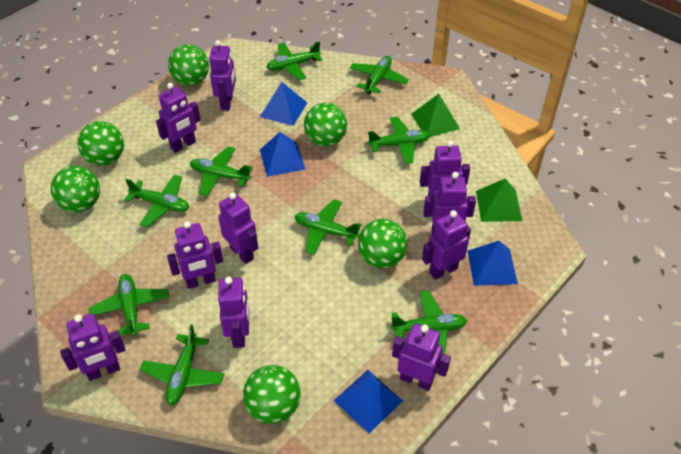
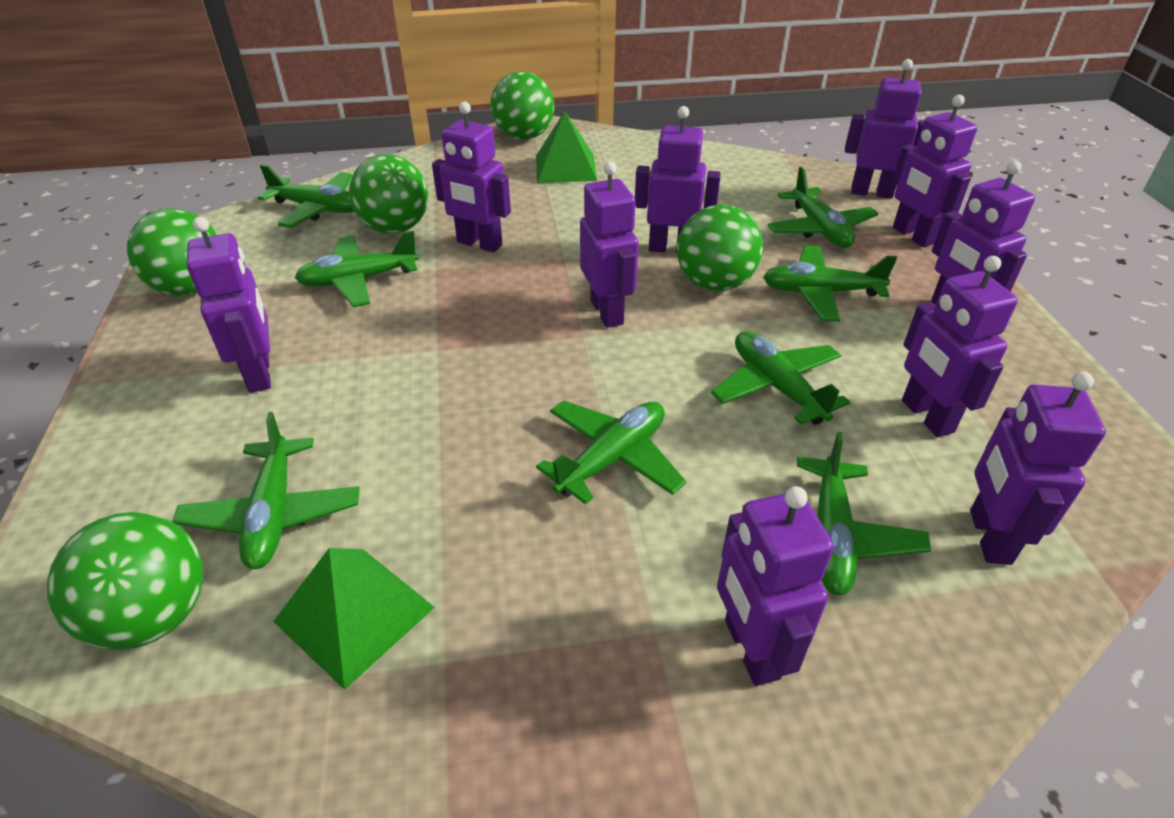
blue pyramid: [260,82,307,126] [260,132,305,177] [334,370,403,433] [468,241,518,286] = 4 -> none = 0
green ball: [51,166,100,213] [78,121,124,166] [168,44,209,86] [243,365,300,424] [304,103,347,147] [358,219,408,268] = 6 -> [47,512,203,650] [127,208,218,296] [349,154,428,234] [490,71,554,140] [677,204,763,291] = 5
green plane: [88,274,169,336] [124,175,189,227] [140,324,224,405] [190,146,253,196] [267,41,322,80] [295,199,362,255] [350,56,409,95] [368,117,430,164] [390,291,467,356] = 9 -> [172,412,360,569] [258,164,354,228] [295,231,419,307] [536,401,686,504] [711,331,850,425] [742,432,931,595] [763,245,897,322] [768,167,878,248] = 8

